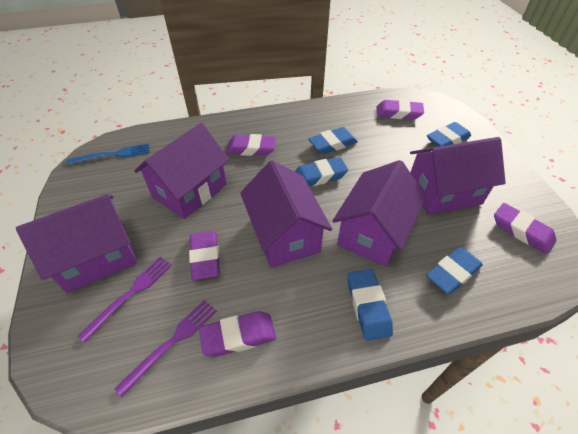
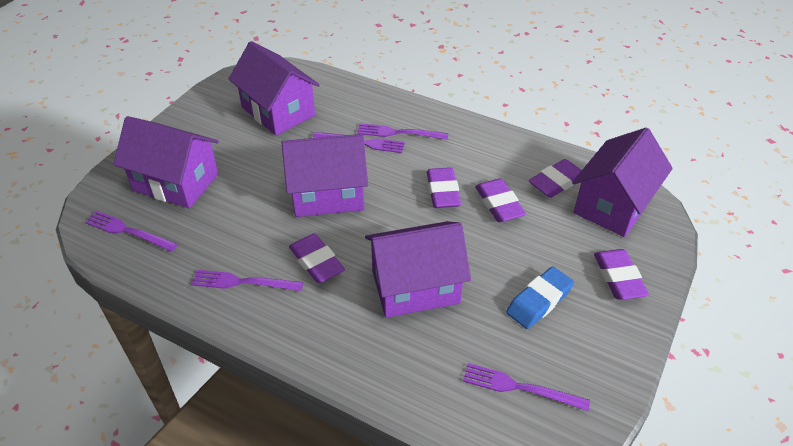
blue eraser: [294,157,348,186] [308,127,358,154] [348,269,393,341] [426,247,483,294] [427,122,471,147] = 5 -> [506,266,574,329] = 1
blue fork: [66,143,150,165] = 1 -> none = 0
purple fork: [78,257,172,343] [114,300,217,397] = 2 -> [85,211,177,252] [191,270,303,291] [313,132,405,153] [357,123,448,140] [463,363,590,411] = 5

